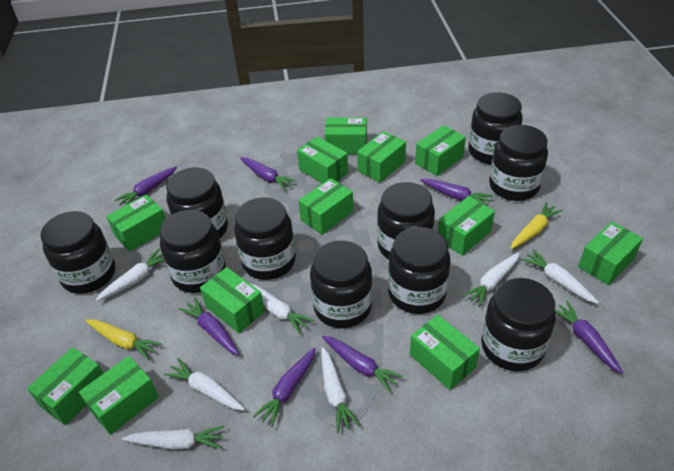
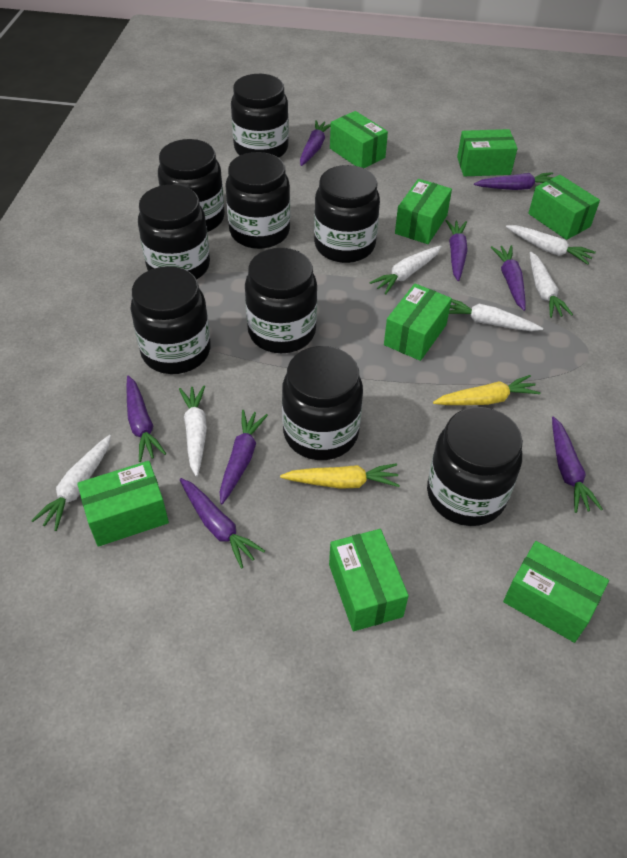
black jar: [41,211,115,294] [159,210,226,293] [166,167,228,239] [234,197,296,280] [310,240,372,328] [377,182,435,260] [388,227,451,314] [469,92,523,164] [481,278,556,371] [489,125,548,201] = 10 -> [130,266,211,374] [138,185,210,280] [158,139,225,232] [226,152,290,249] [231,74,289,158] [245,248,317,353] [282,346,363,460] [314,165,380,263] [427,407,523,526] = 9
green box: [27,347,104,425] [79,356,159,435] [106,194,166,252] [200,267,265,333] [297,137,348,184] [298,178,353,235] [325,117,367,154] [357,131,406,183] [410,315,480,390] [415,125,466,176] [438,196,495,256] [578,222,643,285] = 12 -> [77,461,169,547] [329,529,409,631] [330,111,388,168] [384,284,452,361] [395,179,452,244] [457,129,518,176] [503,541,609,643] [528,175,600,240] = 8
purple carrot: [115,166,177,205] [179,297,240,355] [240,157,296,190] [253,348,316,427] [322,336,403,393] [420,179,493,207] [555,301,623,374] = 7 -> [126,375,166,462] [180,478,265,569] [220,410,268,504] [300,120,331,166] [446,220,468,281] [474,172,554,190] [491,245,526,311] [552,417,603,513] = 8
white carrot: [96,249,164,301] [122,426,225,450] [164,358,245,411] [251,284,314,334] [321,347,360,433] [462,252,520,307] [521,249,599,304] = 7 -> [31,435,111,531] [179,386,207,477] [369,246,442,294] [449,299,543,331] [506,225,596,265] [530,252,573,318] = 6

